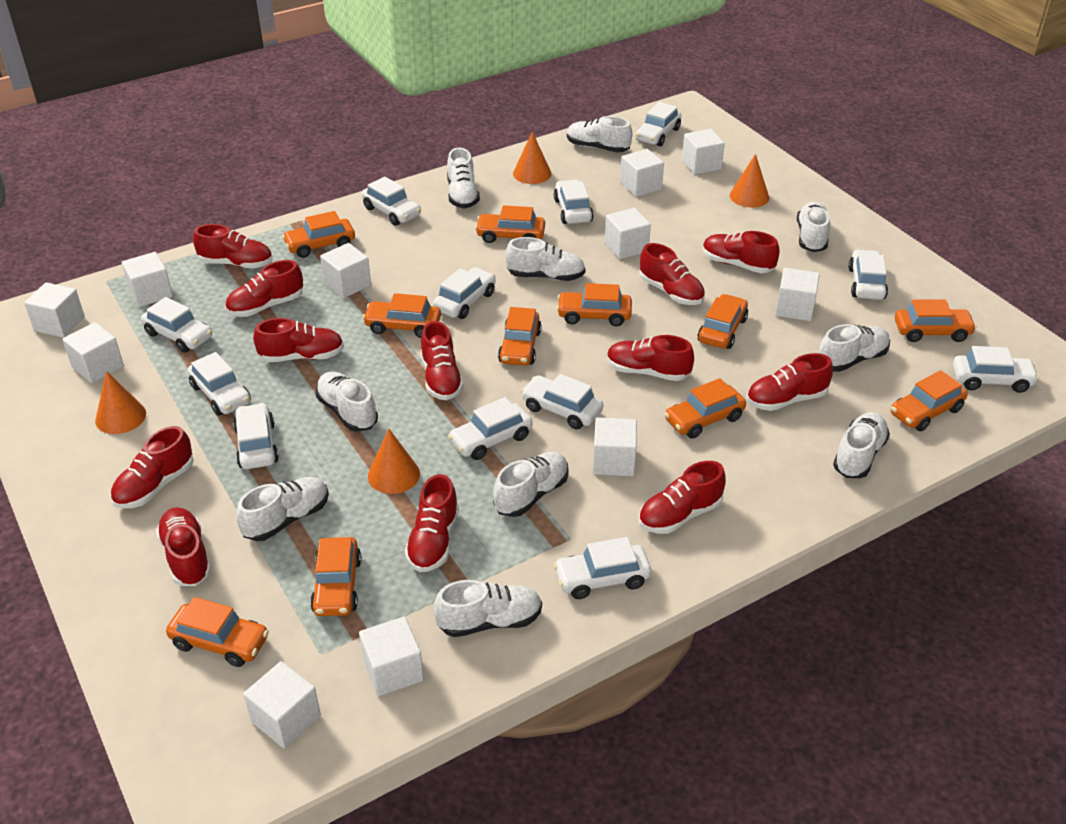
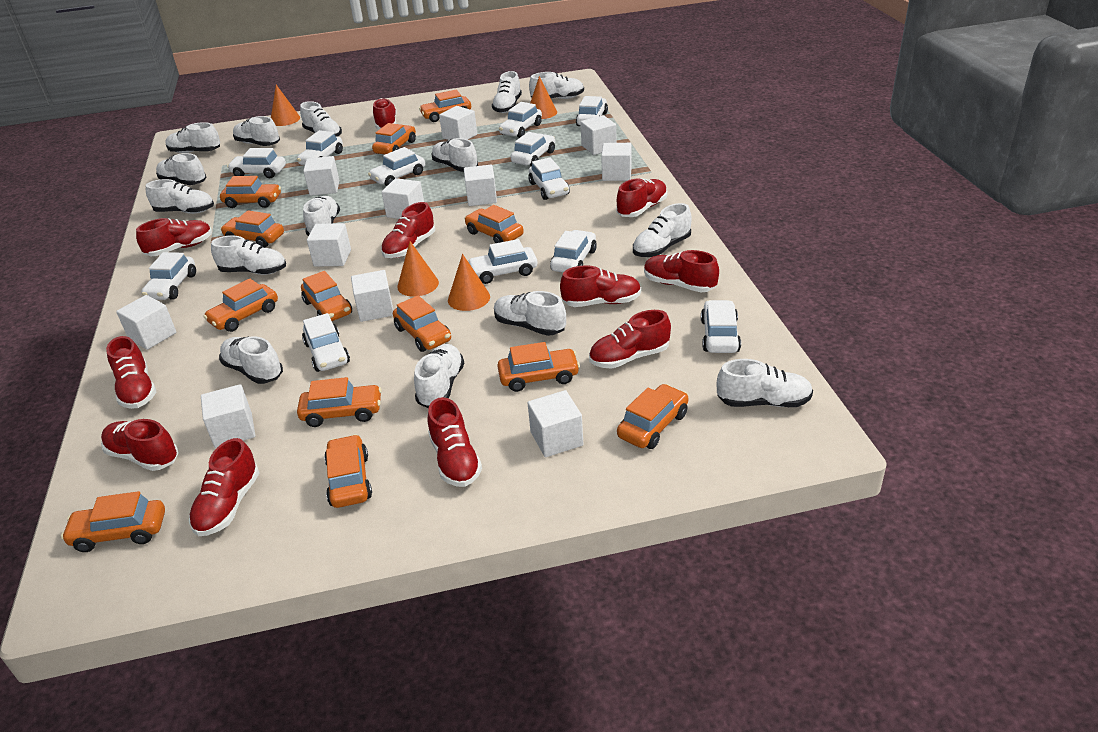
orange car: [166,597,269,667] [282,211,355,258] [310,537,361,616] [362,293,441,338] [475,205,545,243] [498,307,542,366] [557,283,632,326] [664,378,746,439] [697,294,748,349] [891,370,968,431] [895,300,977,342] = 11 -> [61,491,165,552] [203,279,278,332] [220,176,281,208] [220,211,284,248] [297,377,382,427] [301,271,352,321] [324,434,372,508] [372,123,416,154] [393,295,451,352] [419,90,471,122] [464,205,524,243] [497,342,580,392] [617,384,689,449] = 13
red shoe: [110,426,194,509] [156,507,212,586] [193,224,272,269] [225,260,303,317] [253,318,344,362] [405,474,459,572] [421,321,464,400] [607,335,694,381] [638,461,726,534] [639,243,705,305] [703,231,780,273] [747,353,833,411] = 12 -> [101,419,179,471] [106,336,156,409] [136,218,212,256] [189,438,259,536] [373,98,397,130] [381,202,435,258] [428,397,482,487] [560,265,641,307] [589,310,671,369] [616,178,667,217] [644,250,719,293] = 11
white shoe: [236,477,329,541] [315,372,378,432] [434,580,542,637] [447,148,480,208] [493,452,569,517] [505,237,585,281] [567,116,632,153] [797,202,830,252] [818,324,890,372] [833,412,890,478] = 10 -> [146,179,214,214] [156,153,207,185] [165,122,220,153] [211,236,286,275] [219,336,283,384] [233,116,280,146] [300,101,342,137] [303,196,340,236] [414,344,464,408] [431,138,478,172] [492,71,522,113] [494,291,566,336] [529,72,584,99] [633,203,692,257] [717,359,813,407] = 15

